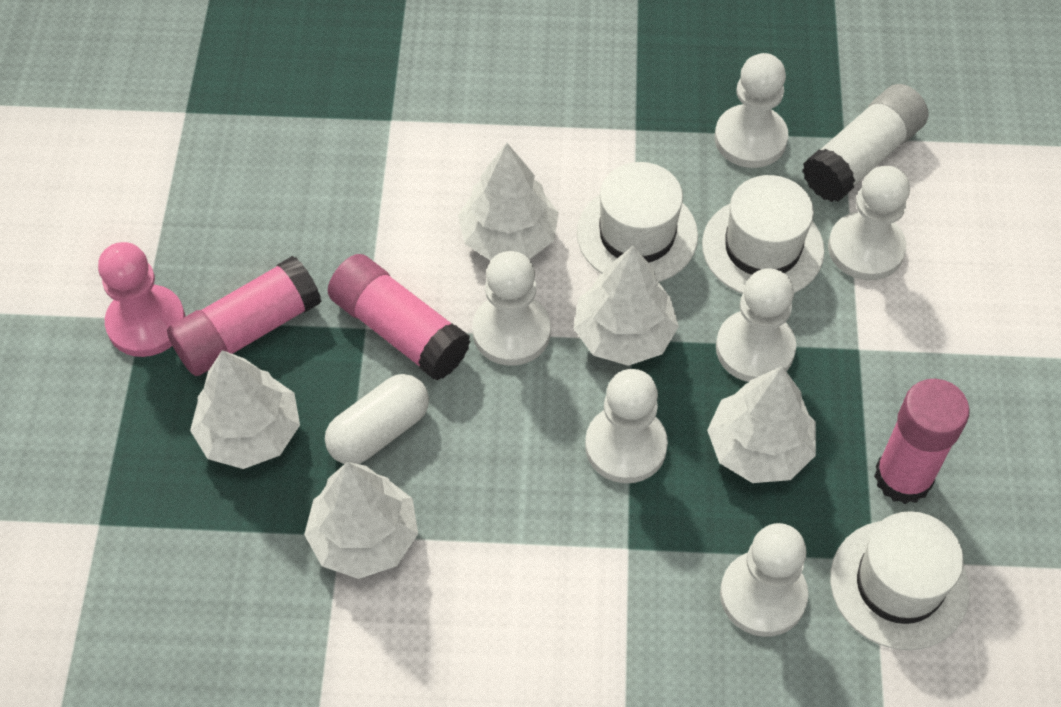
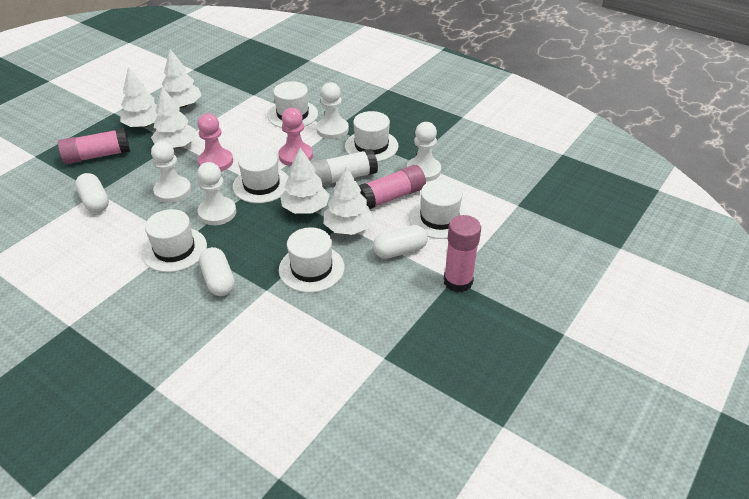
pink pawn: [98,242,185,357] = 1 -> [197,113,233,172] [278,108,313,166] = 2
white capsule: [325,374,429,464] = 1 -> [75,173,109,213] [199,247,235,296] [373,225,428,259] = 3
white hat: [577,162,698,282] [702,175,824,294] [830,511,970,650] = 3 -> [142,209,207,272] [233,148,289,203] [267,81,318,128] [279,227,344,293] [345,111,398,162] [409,180,469,239] = 6
white pawn: [472,251,551,366] [585,369,668,483] [715,53,788,168] [716,268,796,382] [720,523,808,637] [828,166,910,280] = 6 -> [151,141,191,203] [197,162,236,225] [316,82,349,139] [406,122,441,182] = 4

